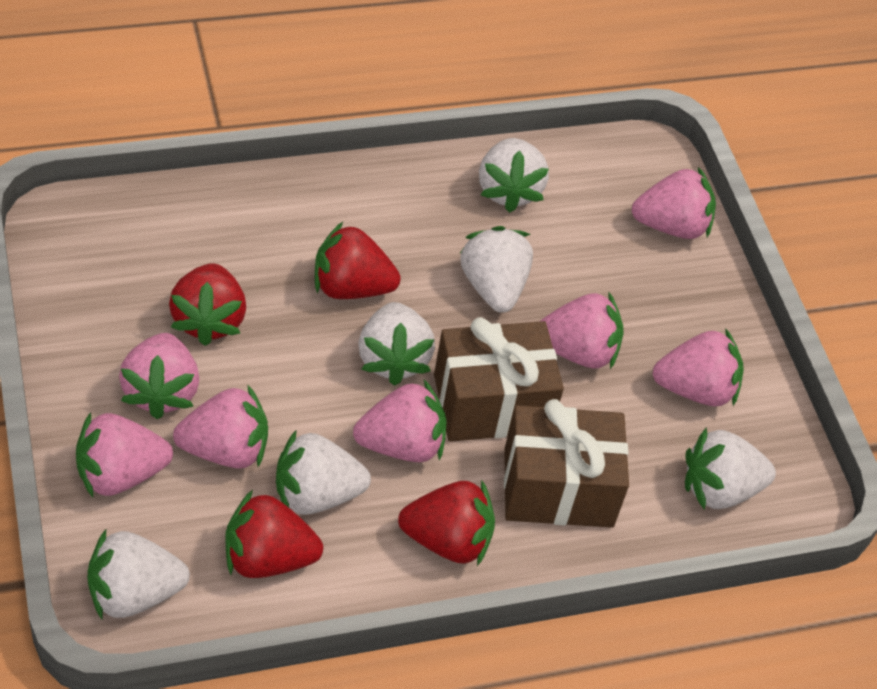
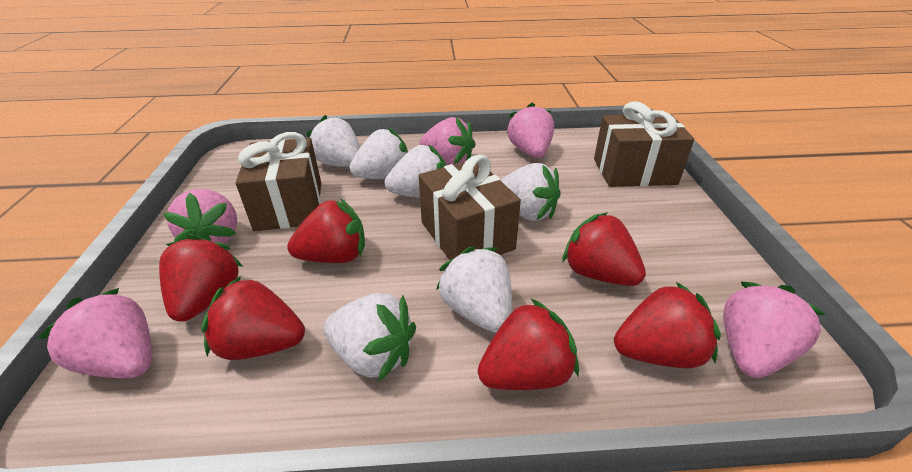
brown gift: [434,317,564,442] [504,399,629,528] = 2 -> [235,132,321,231] [418,155,521,260] [594,101,694,187] = 3
pink strawberry: [76,412,173,497] [119,333,200,419] [173,384,268,469] [353,380,447,462] [539,291,624,369] [632,167,716,239] [652,328,744,406] = 7 -> [38,288,152,378] [163,189,237,244] [420,117,476,165] [507,102,554,158] [723,282,826,378] = 5
red strawberry: [169,263,246,346] [225,490,323,578] [315,222,401,299] [398,479,495,566] = 4 -> [159,234,243,322] [201,276,305,360] [287,198,365,263] [478,298,579,390] [562,212,646,286] [614,282,721,368] = 6

